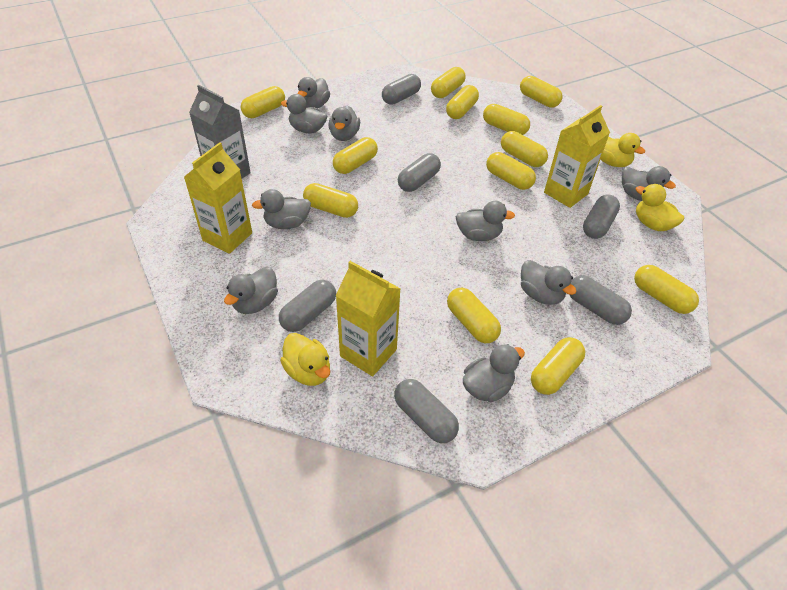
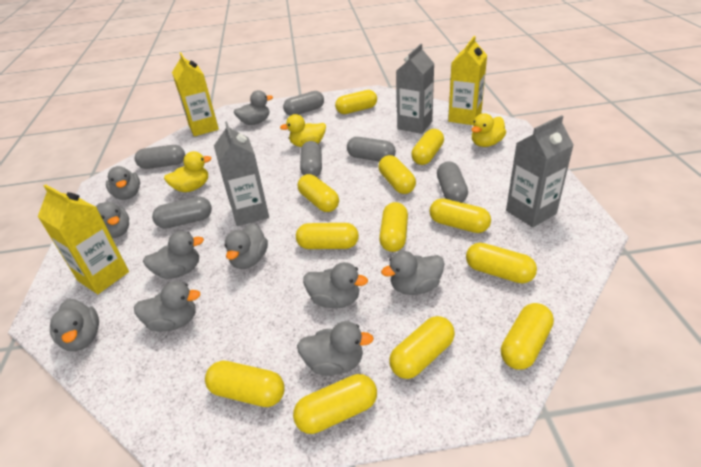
grey carton: [189,85,251,178] = 1 -> [214,121,269,226] [396,44,434,134] [506,115,574,227] = 3
grey duck: [224,267,278,314] [252,189,311,229] [281,94,327,133] [298,77,330,108] [329,105,360,141] [456,201,515,241] [463,344,525,402] [521,260,577,305] [622,166,676,201] = 9 -> [50,299,99,351] [95,202,129,238] [106,166,140,200] [134,281,201,332] [143,231,204,279] [225,223,268,269] [234,90,273,125] [297,321,374,376] [303,262,368,308] [381,251,444,295] = 10

